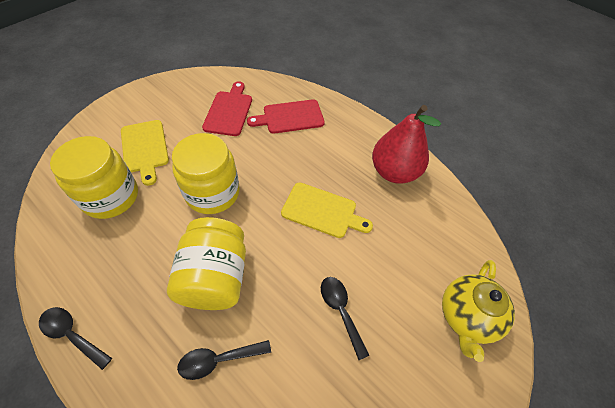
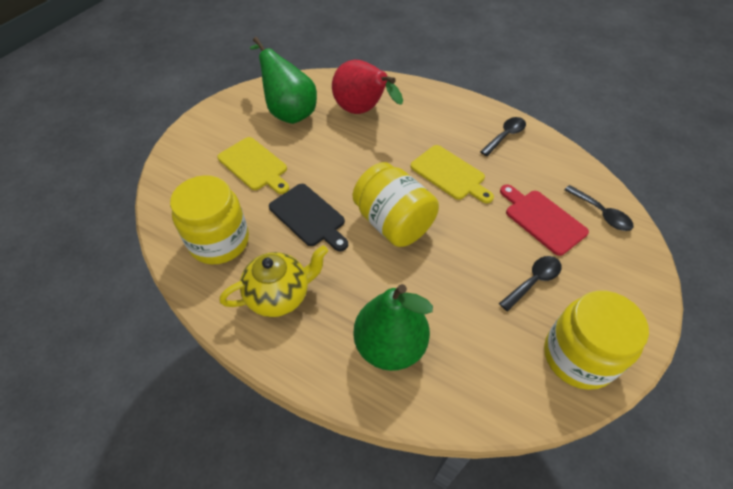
black cutting board: none = 0 -> [269,184,348,251] = 1
green pear: none = 0 -> [250,37,317,124] [353,284,433,371] = 2
red cutting board: [202,81,252,136] [247,99,325,134] = 2 -> [500,185,589,256] = 1

